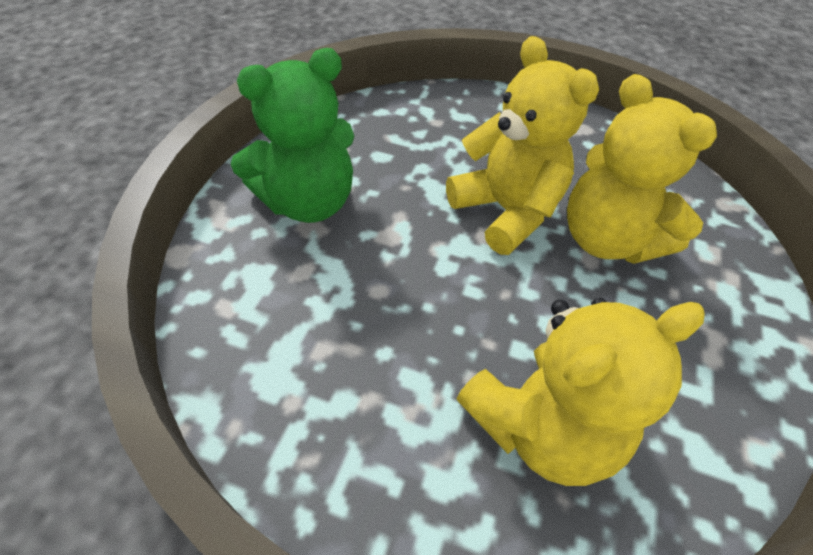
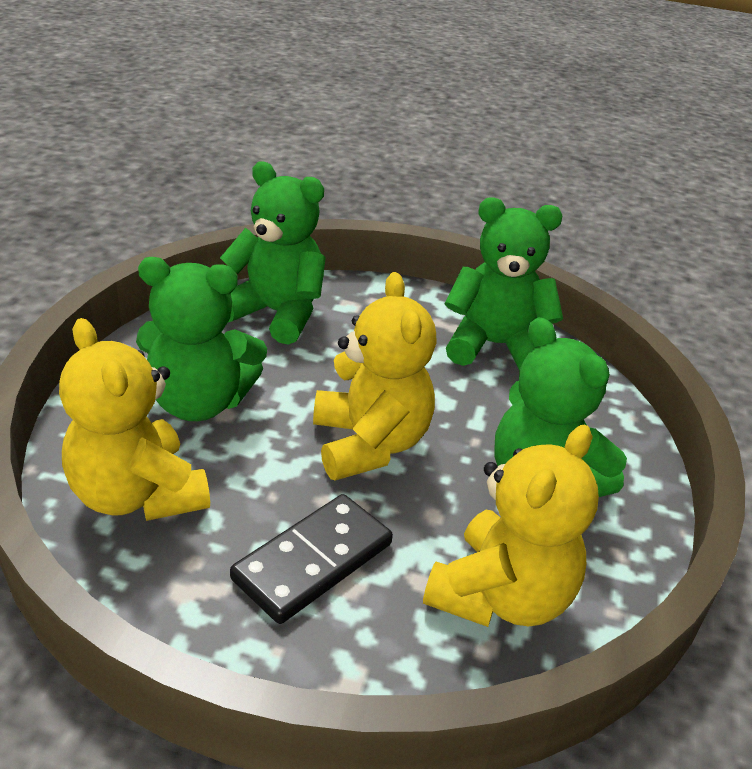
black domino: none = 0 -> [230,494,393,624] = 1
green teddy bear: [231,48,354,223] = 1 -> [136,257,267,421] [220,162,326,345] [445,197,563,370] [494,317,627,497] = 4

